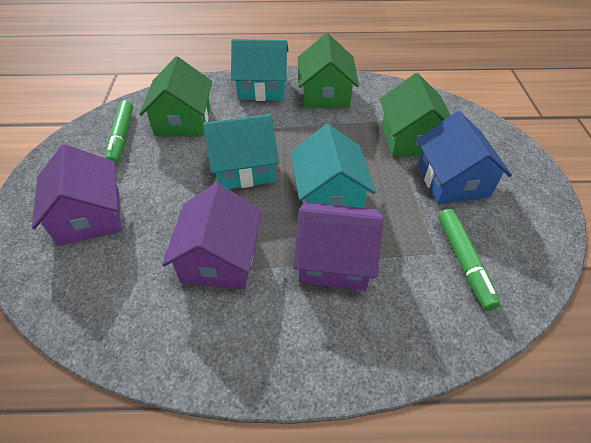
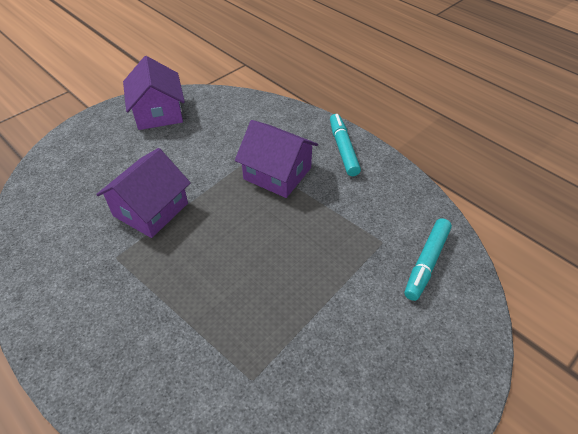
blue house: [417,111,512,204] = 1 -> none = 0
green house: [140,56,212,136] [298,33,359,108] [380,73,451,157] = 3 -> none = 0
green marker: [105,100,133,165] [438,209,500,311] = 2 -> none = 0
turquoise house: [203,114,279,189] [231,39,289,101] [291,124,376,208] = 3 -> none = 0
turquoise marker: none = 0 -> [330,114,361,176] [404,218,452,301] = 2

